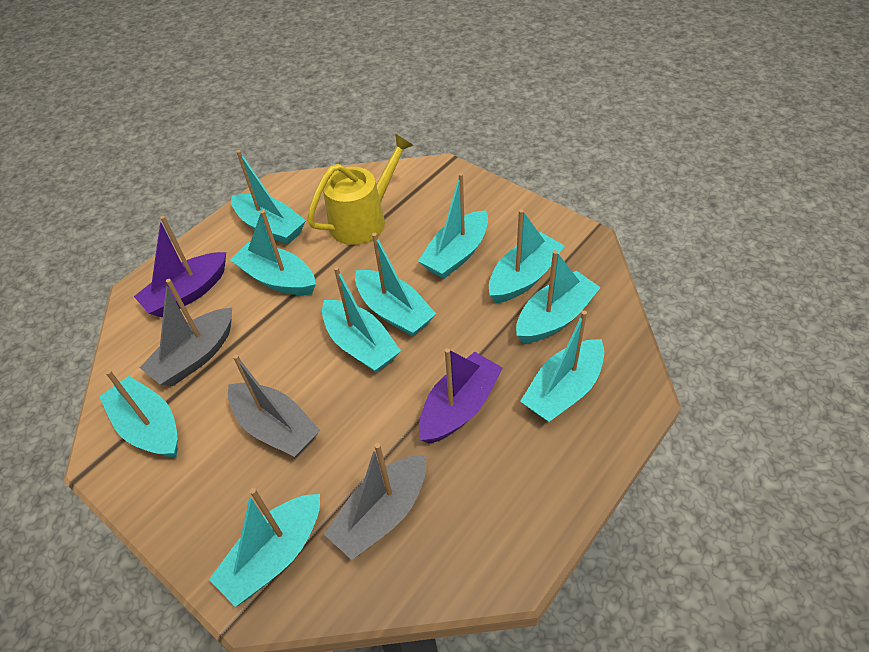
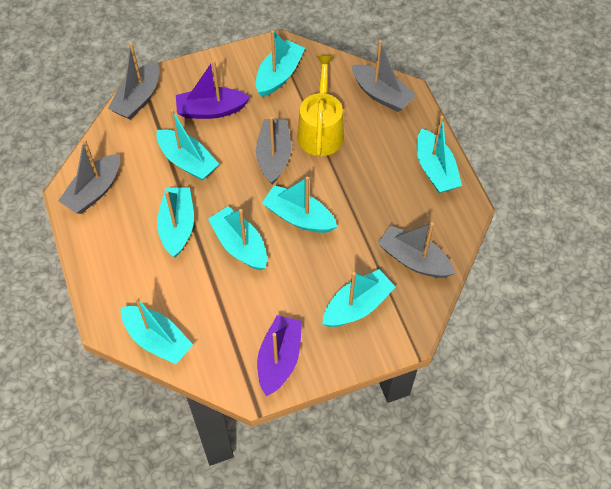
grey boat: [140,279,232,386] [228,354,320,457] [324,443,426,560] = 3 -> [58,139,120,214] [108,43,160,120] [256,117,291,184] [352,40,416,112] [378,222,455,278] = 5
turquoise boat: [99,370,177,457] [209,488,320,607] [230,210,316,295] [231,150,306,244] [322,266,401,373] [355,233,436,337] [418,173,488,279] [489,209,565,303] [516,250,601,343] [520,311,604,422] = 10 -> [121,296,193,365] [157,109,219,180] [157,187,194,258] [208,206,267,270] [256,30,305,97] [262,177,337,233] [322,269,395,327] [417,116,462,193] = 8

